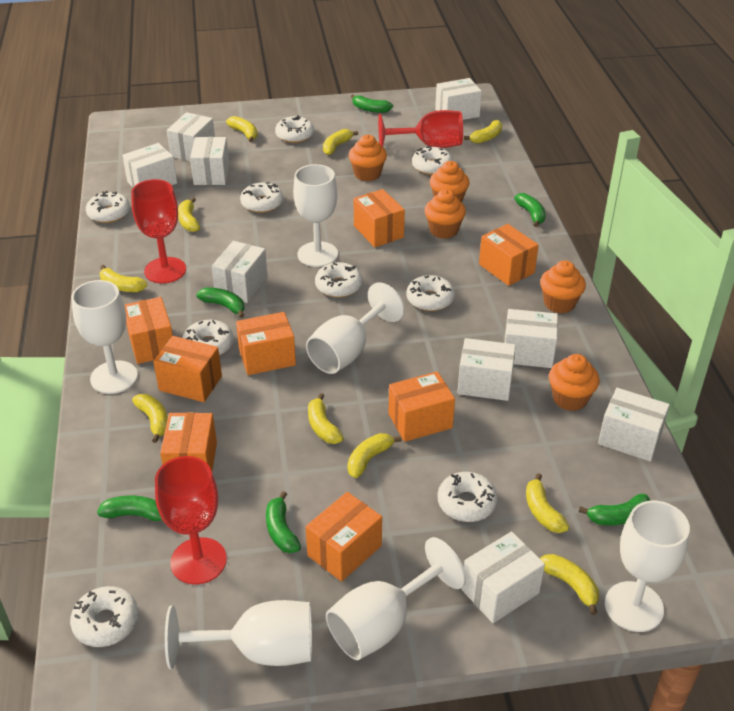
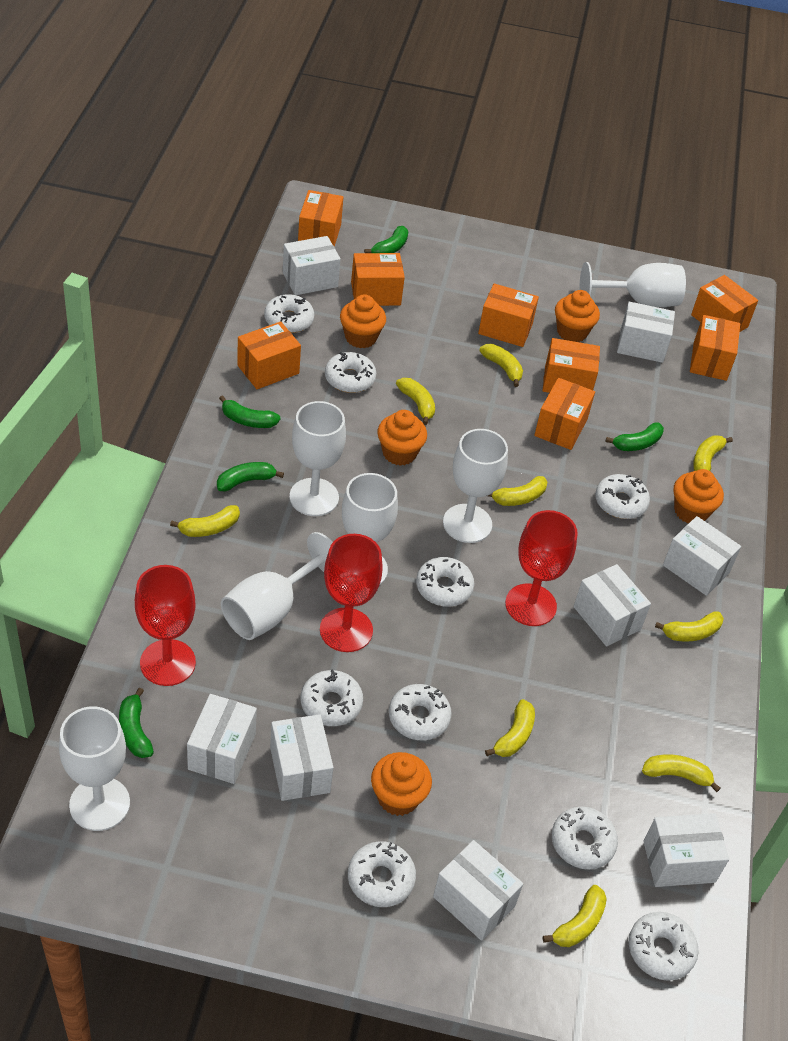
green banana: [97,496,165,523] [197,287,245,318] [266,491,301,553] [351,94,393,113] [514,193,546,227] [579,494,651,525] = 6 -> [119,687,154,758] [217,462,284,491] [219,395,281,428] [364,226,408,253] [605,422,664,451] = 5
white box: [122,143,177,187] [167,112,215,162] [190,137,229,185] [212,241,268,303] [435,78,482,120] [457,338,516,401] [461,532,545,623] [504,309,558,368] [598,388,670,461] = 9 -> [187,694,257,784] [270,714,334,801] [283,236,341,295] [433,840,523,941] [574,564,651,646] [617,302,675,363] [643,813,729,887] [663,516,741,596] = 8
yellow banana: [100,265,147,292] [132,394,168,443] [178,197,200,232] [226,116,258,142] [308,393,344,444] [323,129,358,155] [347,433,402,478] [464,120,502,144] [526,473,569,533] [540,554,599,615] = 10 -> [170,505,240,537] [396,378,435,425] [479,344,523,387] [485,699,535,757] [488,476,547,506] [543,885,607,947] [642,754,721,792] [655,612,724,642] [693,435,733,471] = 9

